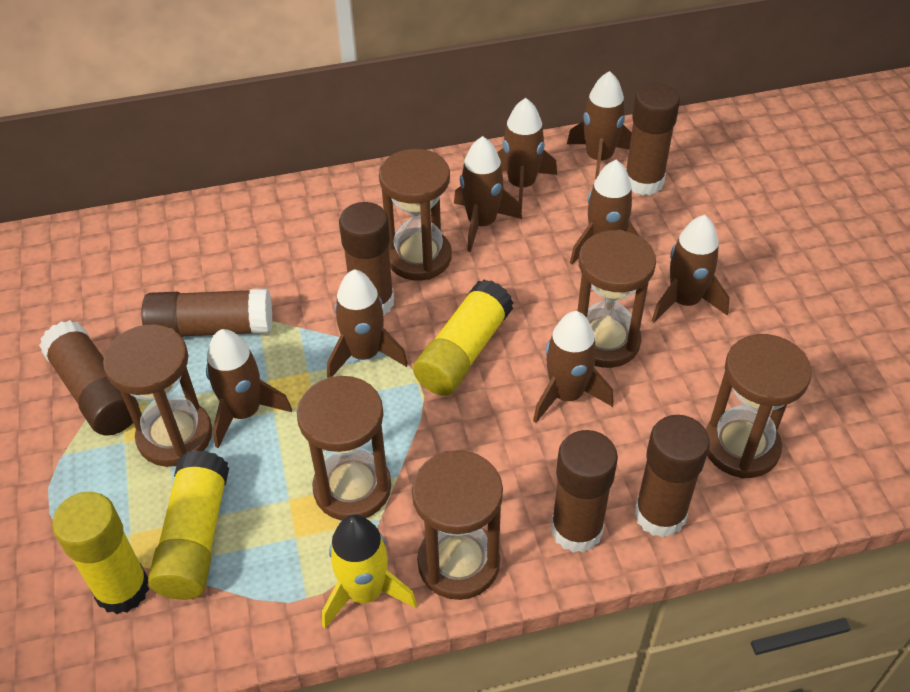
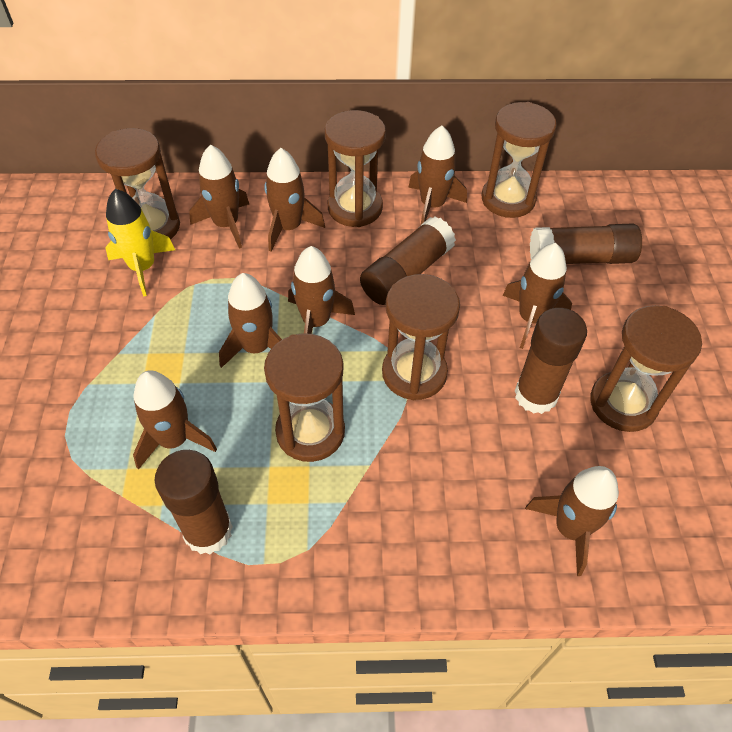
brown glue stick: [39,320,139,436] [141,288,272,337] [339,202,394,316] [551,430,618,553] [626,83,680,195] [634,415,710,538] = 6 -> [155,450,233,554] [360,217,456,305] [515,308,587,414] [530,223,642,264] = 4
yellow glue stick: [52,492,149,614] [148,450,229,600] [413,279,513,396] = 3 -> none = 0

